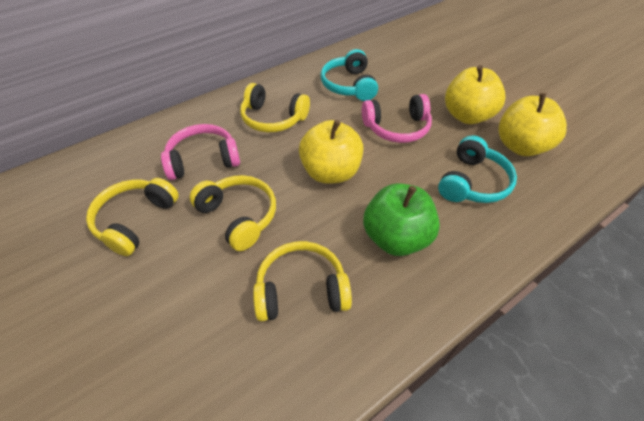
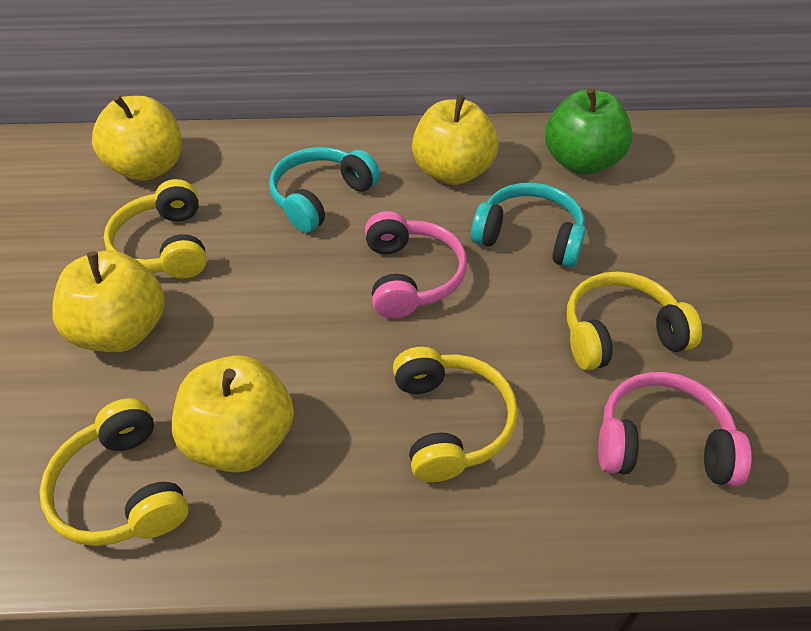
yellow apple: [299,120,363,184] [445,65,506,124] [498,93,567,156] = 3 -> [52,250,165,352] [92,94,182,181] [172,355,294,473] [412,95,498,185] = 4

